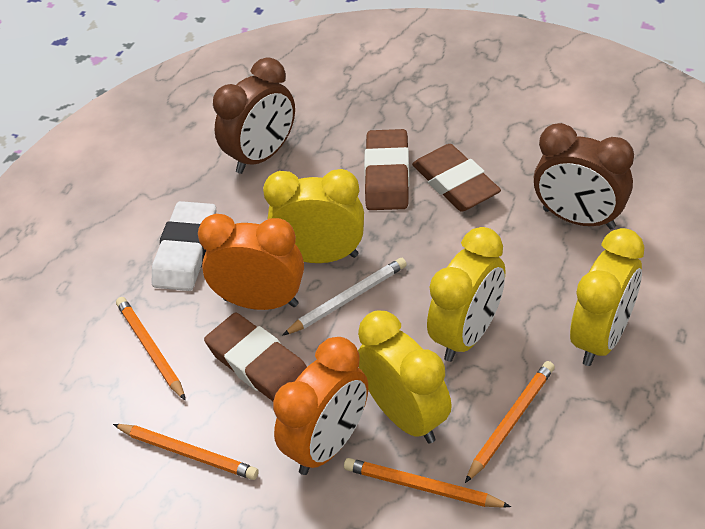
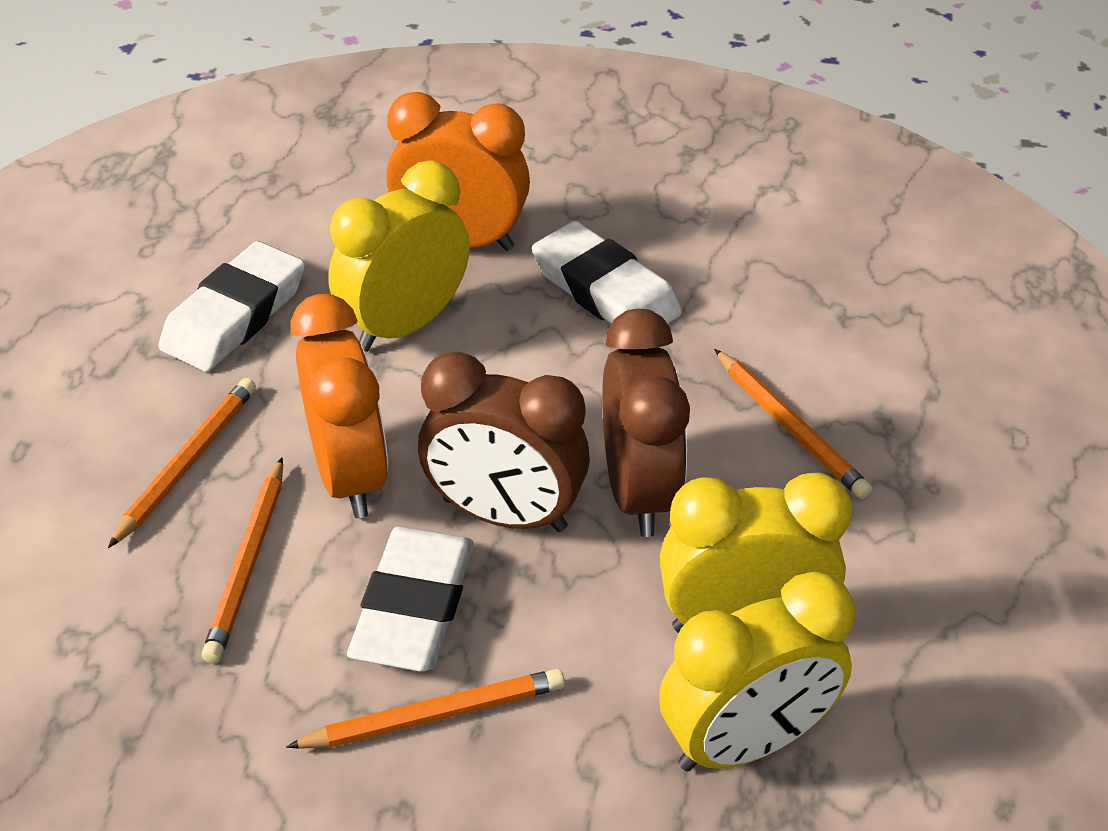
brown eraser: [204,313,307,401] [364,129,409,210] [412,144,501,211] = 3 -> none = 0
white eraser: [152,201,216,291] = 1 -> [158,241,305,372] [347,526,474,672] [532,221,682,324] = 3
white pencil: [282,258,407,336] = 1 -> none = 0
yellow clock: [263,169,364,263] [358,311,452,443] [427,227,505,362] [570,228,644,366] = 4 -> [328,160,470,352] [659,571,855,771] [660,473,853,633] = 3

